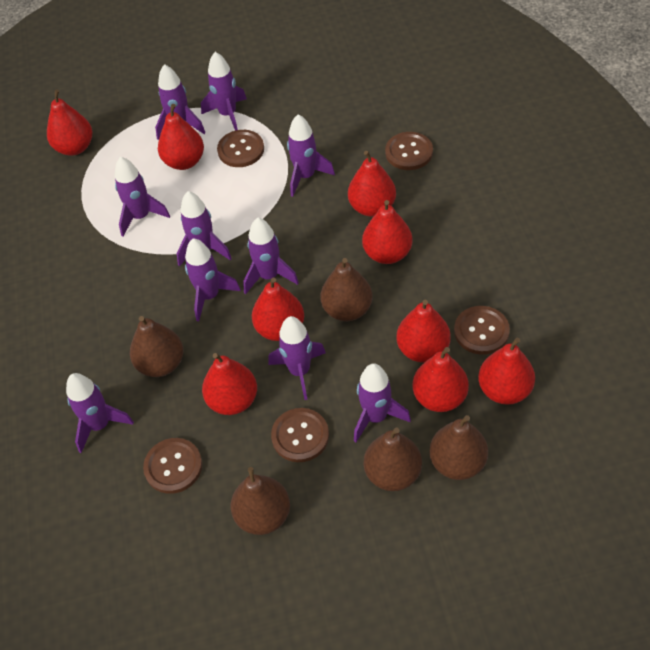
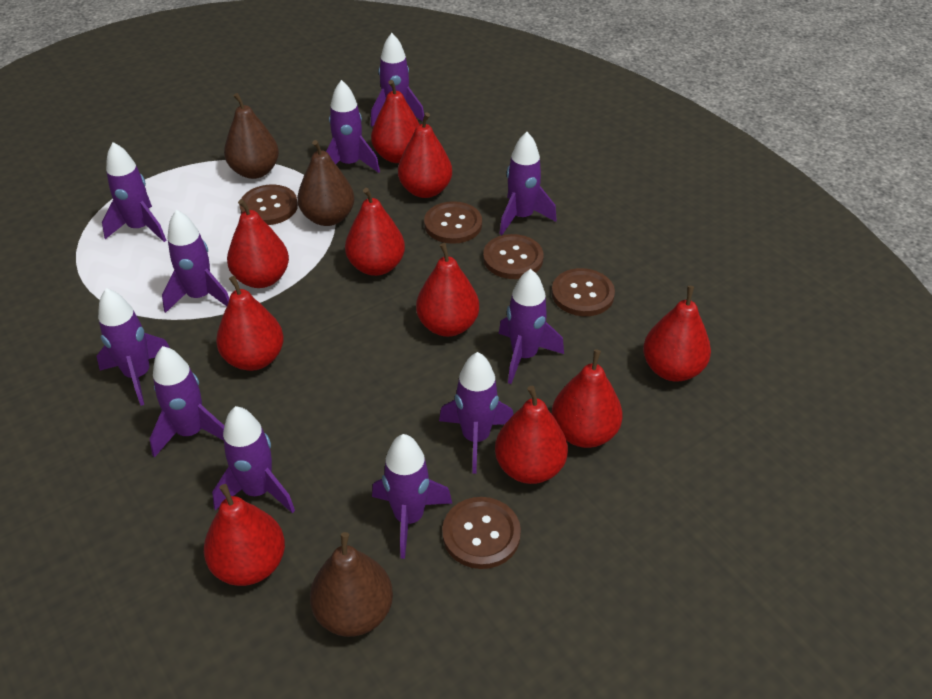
brown pear: [130,316,184,377] [231,467,290,535] [320,258,373,321] [364,428,422,491] [429,415,488,480] = 5 -> [224,93,279,179] [297,140,355,226] [310,532,393,637] = 3
purple rocket: [66,373,134,453] [115,157,170,237] [155,64,206,140] [177,191,232,266] [185,238,241,321] [201,52,247,130] [243,218,299,294] [268,316,326,400] [287,114,335,197] [354,363,411,442] = 10 -> [96,288,170,406] [102,142,167,242] [150,346,224,458] [162,210,229,313] [212,406,295,513] [326,80,380,173] [371,33,424,127] [372,434,453,559] [439,352,513,474] [499,269,564,384] [500,132,557,235] = 11
red pear: [47,90,92,156] [158,104,204,170] [202,353,257,415] [252,277,304,341] [348,151,396,217] [362,200,413,264] [396,300,451,363] [413,347,469,412] [478,338,535,405] = 9 -> [204,484,285,586] [216,276,284,371] [227,199,289,288] [345,188,405,276] [371,80,420,163] [398,112,452,198] [416,243,479,337] [495,386,568,484] [552,350,623,448] [643,286,711,382] = 10

